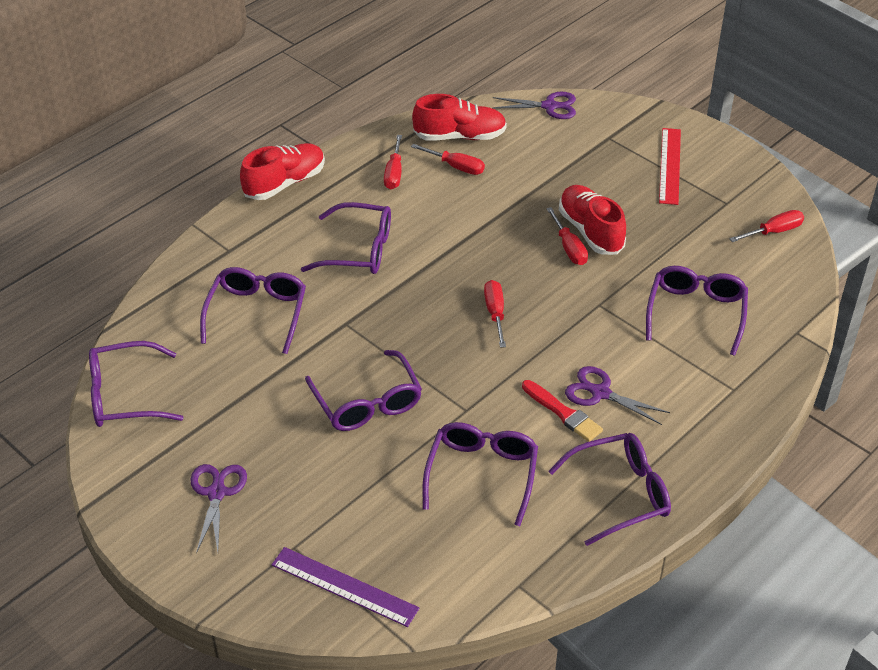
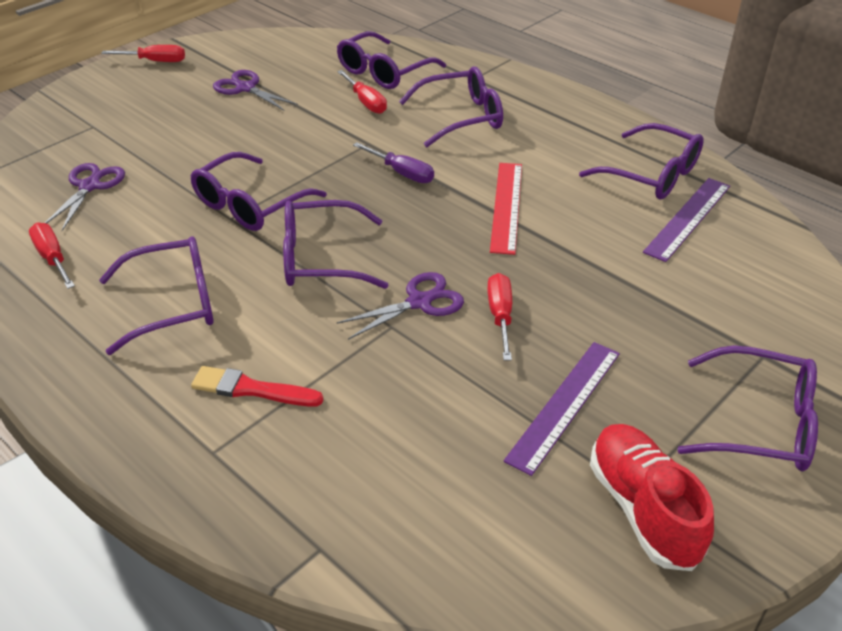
purple ruler: [272,547,419,627] = 1 -> [503,342,620,476] [643,178,730,262] = 2
purple screwdriver: none = 0 -> [353,142,434,183] = 1
red screwdriver: [384,135,402,189] [411,144,485,175] [484,280,506,348] [546,207,588,265] [730,210,804,242] = 5 -> [29,222,75,289] [101,45,185,62] [337,70,387,114] [487,273,512,360] = 4
red shoe: [240,143,325,200] [412,94,507,141] [559,185,626,255] = 3 -> [590,424,714,571] = 1

